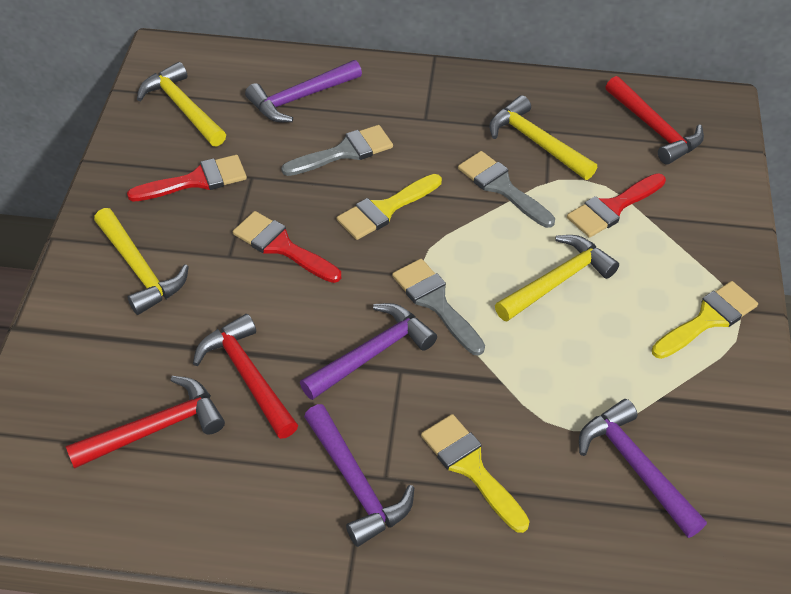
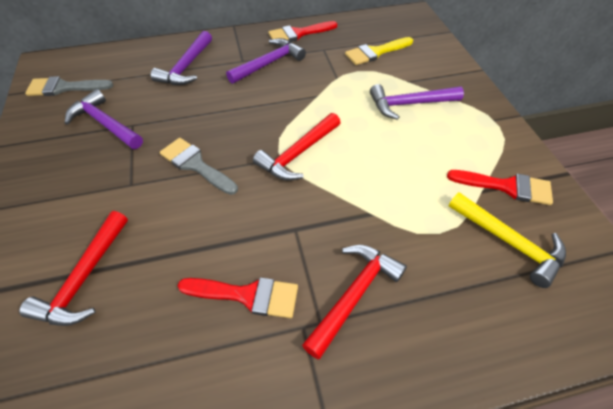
grey brush: [281,125,393,176] [392,259,485,355] [458,151,555,228] = 3 -> [25,76,113,96] [160,138,238,195] = 2
yellow brush: [337,174,442,240] [421,414,530,533] [652,281,758,359] = 3 -> [345,37,413,65] = 1
yellow hammer: [94,208,189,315] [137,62,226,147] [489,95,597,180] [495,235,619,321] = 4 -> [449,192,566,288] = 1

